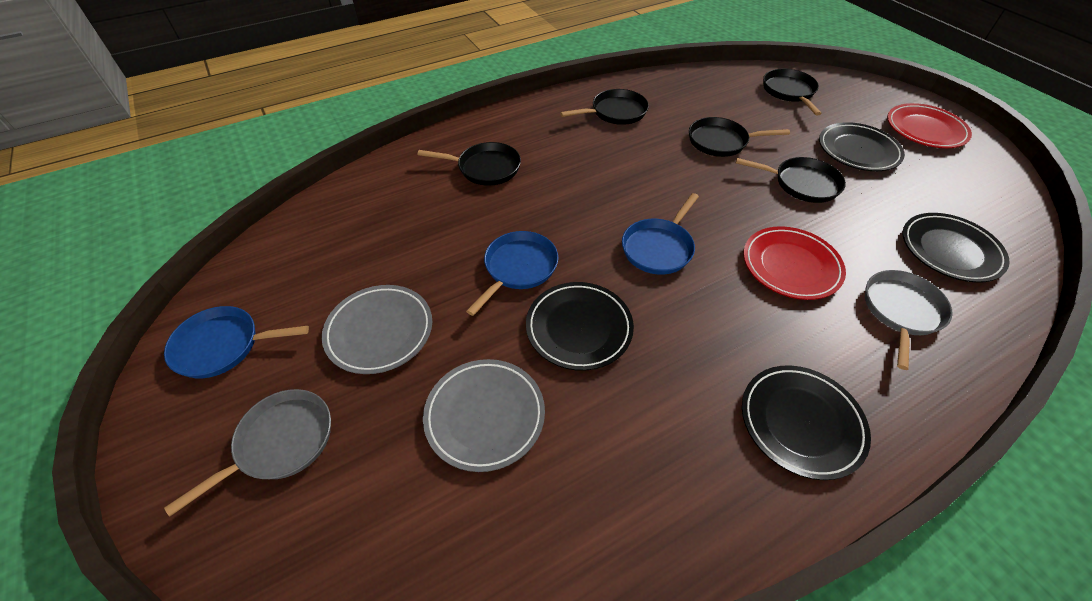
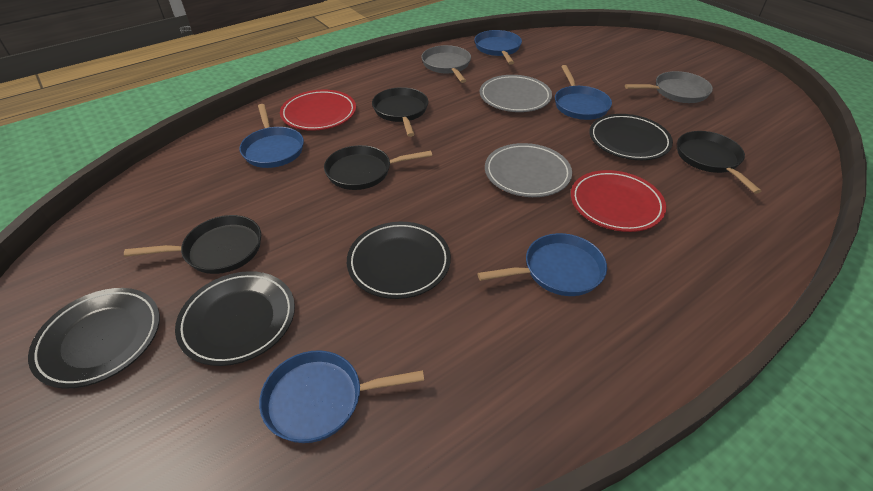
black pan: [418,142,521,186] [560,89,649,125] [689,117,790,157] [736,157,846,203] [763,69,822,116] = 5 -> [124,215,261,274] [324,145,432,190] [372,87,428,137] [677,131,761,194] = 4
blue pan: [164,306,309,378] [466,231,558,316] [622,193,699,275] = 3 -> [240,104,304,168] [259,350,424,443] [474,30,522,65] [478,233,607,296] [555,65,612,120] = 5

